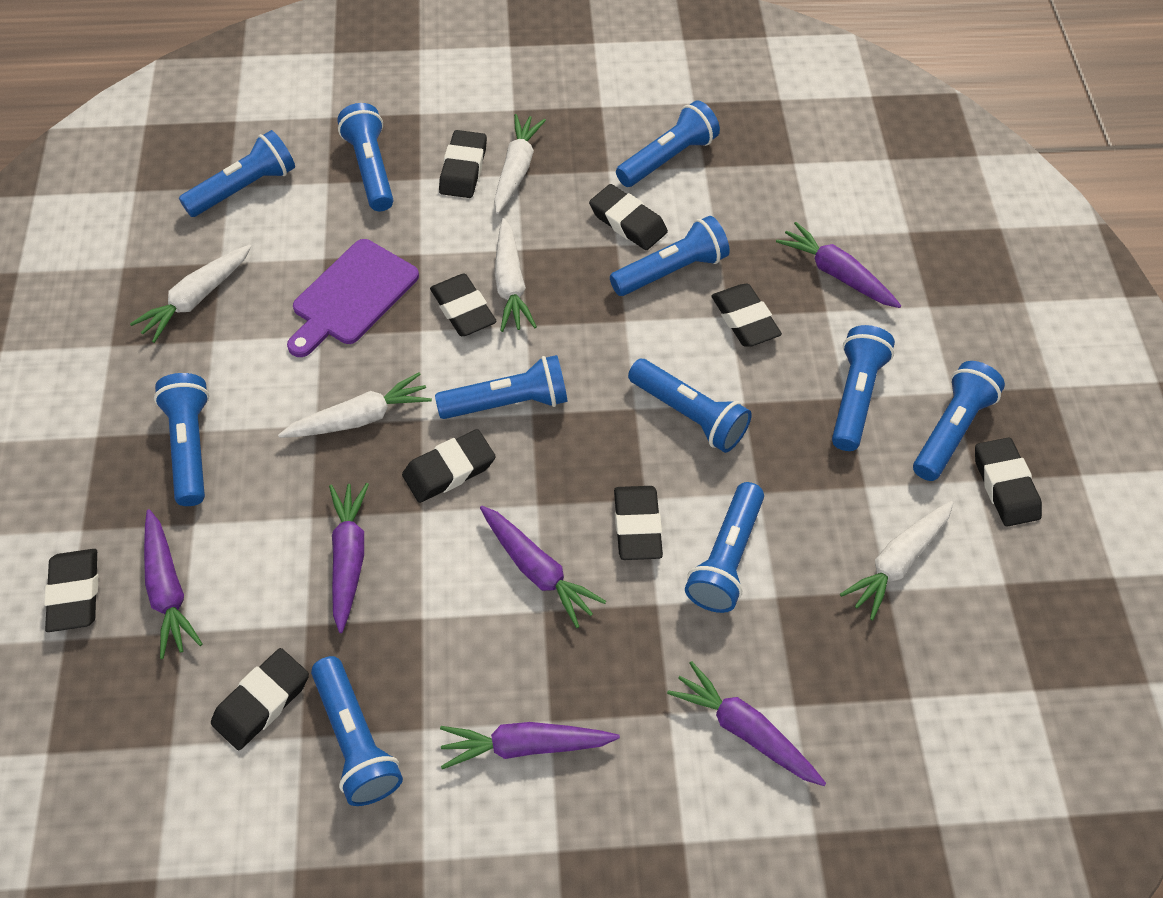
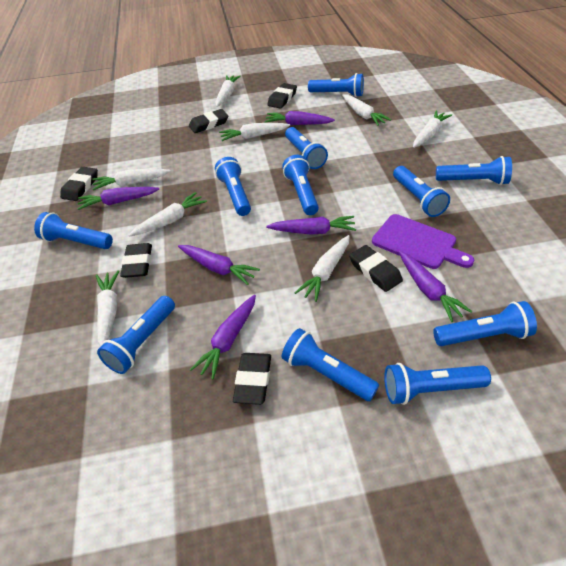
black eraser: [44,549,98,632] [211,648,309,750] [402,429,496,503] [430,274,497,336] [439,130,487,198] [589,184,668,250] [614,486,663,560] [712,284,782,347] [975,437,1042,527] = 9 -> [60,167,98,201] [120,243,152,278] [189,109,228,133] [233,353,271,405] [267,83,297,109] [349,245,403,292] = 6
white carrot: [130,244,252,343] [278,372,432,438] [494,114,546,214] [495,218,537,332] [840,501,953,620] = 5 -> [92,169,171,190] [96,271,119,347] [129,192,207,237] [215,75,241,107] [219,123,290,141] [295,235,350,302] [342,94,391,126] [413,110,452,148] = 8

